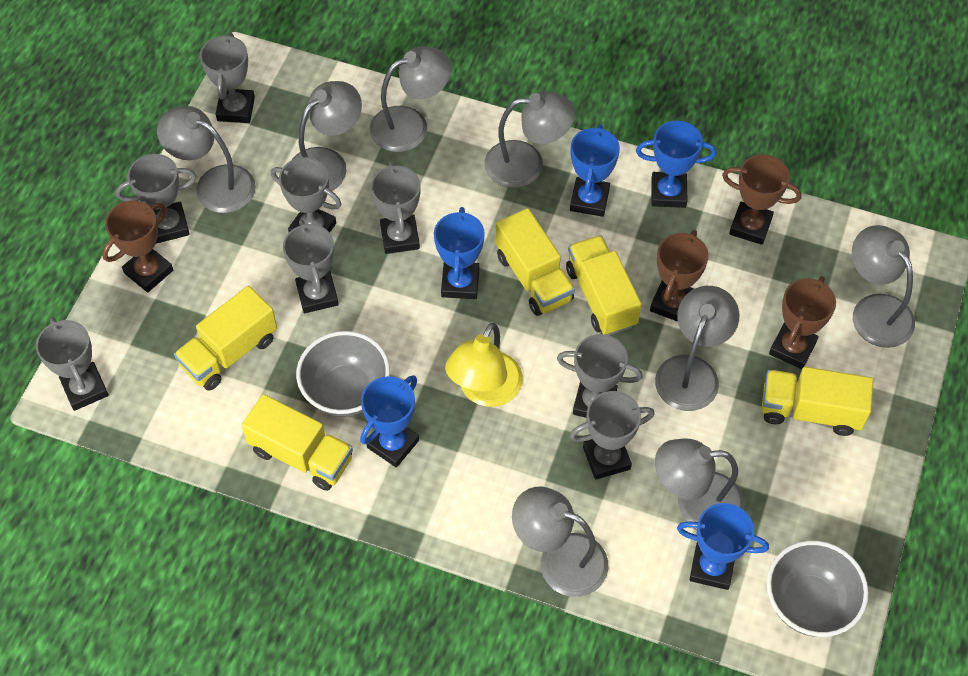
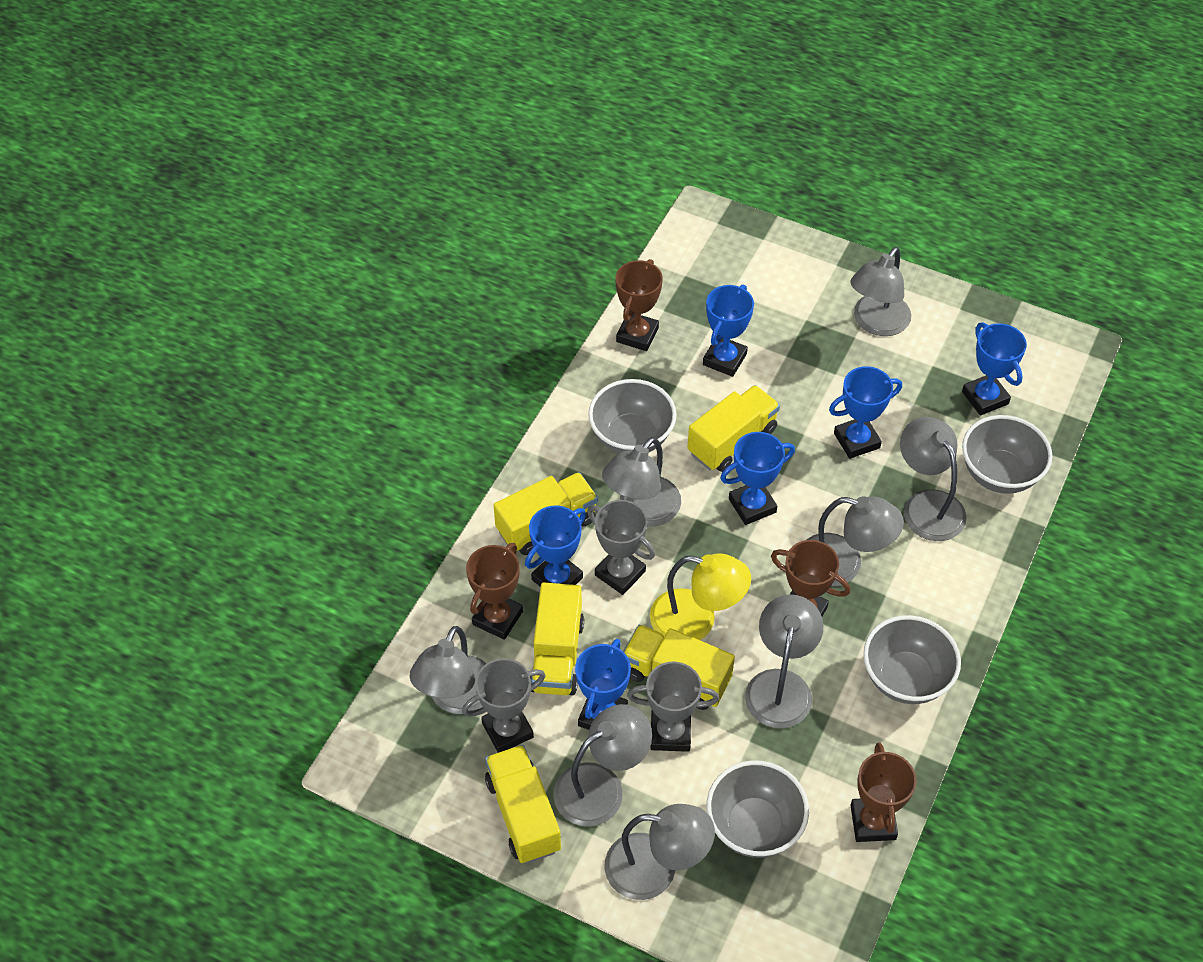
blue trophy: [360,375,419,468] [434,207,485,299] [570,124,620,217] [636,121,717,208] [677,503,769,590] = 5 -> [525,505,586,587] [575,639,631,730] [703,285,754,377] [720,432,795,525] [829,366,902,459] [962,322,1027,416] = 6
grey bowl: [296,331,390,417] [767,540,869,637] = 2 -> [588,379,676,454] [707,760,809,858] [863,615,961,704] [962,415,1052,494] = 4
grey trophy: [36,317,109,411] [115,154,197,244] [200,33,255,123] [271,157,341,233] [283,220,339,313] [371,161,421,254] [557,334,643,418] [570,391,654,480] = 8 -> [462,658,546,753] [587,500,655,595] [627,661,719,752] = 3

